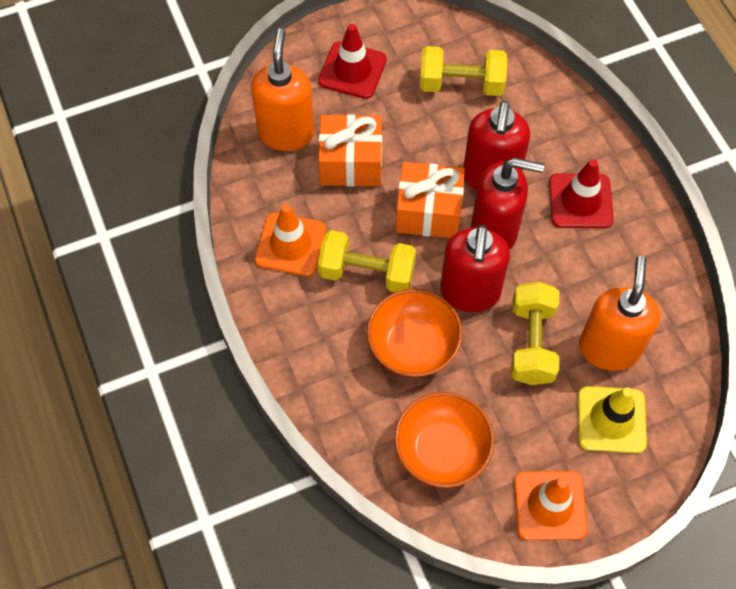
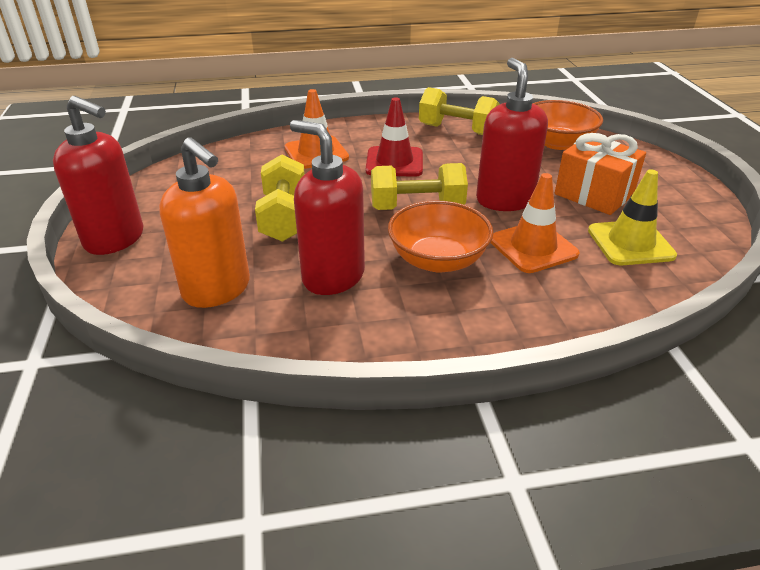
orange gift: [319,114,382,187] [396,162,465,238] = 2 -> [555,133,646,215] = 1
orange soap dispenser: [251,28,315,151] [579,256,660,371] = 2 -> [159,137,250,308] = 1
red traffic cone: [318,24,387,99] [549,159,614,228] = 2 -> [366,97,423,177] = 1

